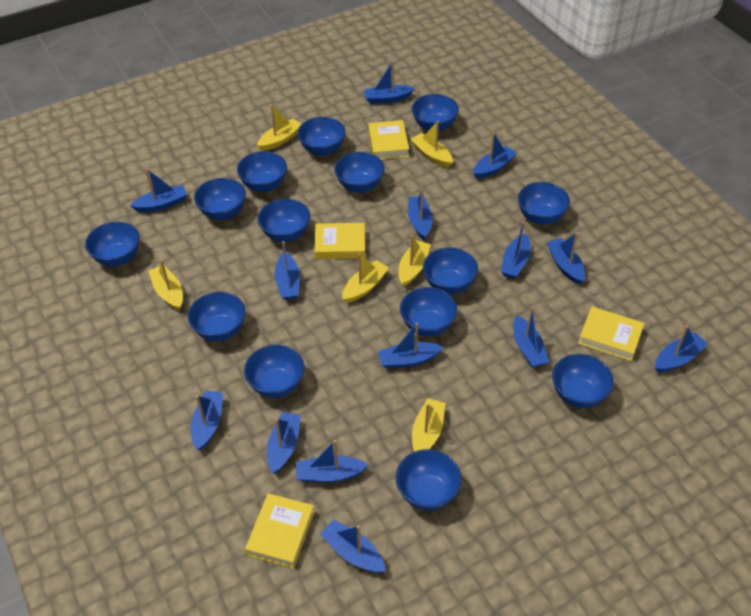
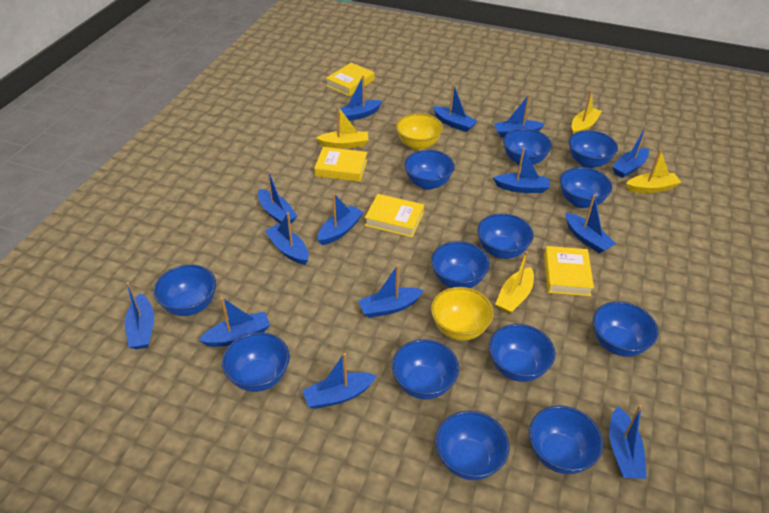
blue bowl: [85,222,140,266] [188,292,246,341] [194,178,246,220] [237,151,287,192] [244,345,304,398] [258,199,310,242] [297,117,346,156] [334,152,384,193] [396,449,462,511] [400,287,457,336] [412,94,459,132] [423,247,478,294] [518,182,570,224] [552,354,614,408] = 14 -> [154,265,216,316] [222,332,290,392] [392,339,459,399] [404,150,455,190] [431,241,490,288] [435,411,509,480] [477,213,534,259] [489,324,555,382] [503,128,552,166] [529,406,603,474] [560,167,612,208] [569,130,618,168] [593,301,658,357] = 13
yellow boat: [148,260,183,311] [257,105,301,151] [342,253,389,303] [398,235,431,287] [410,120,453,167] [412,398,445,452] = 6 -> [316,105,369,149] [495,251,534,314] [572,90,602,134] [626,149,681,193] = 4
yellow bowl: none = 0 -> [396,113,443,150] [431,287,494,341] = 2

